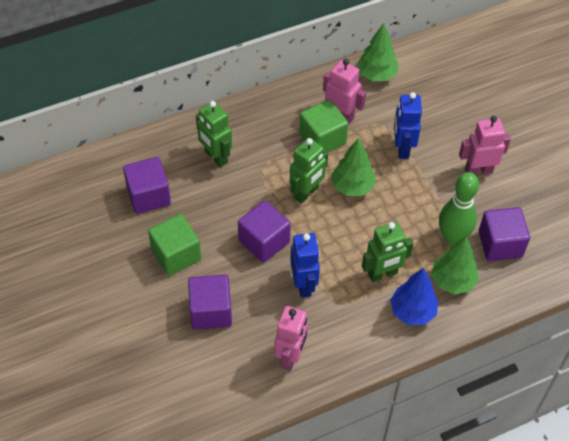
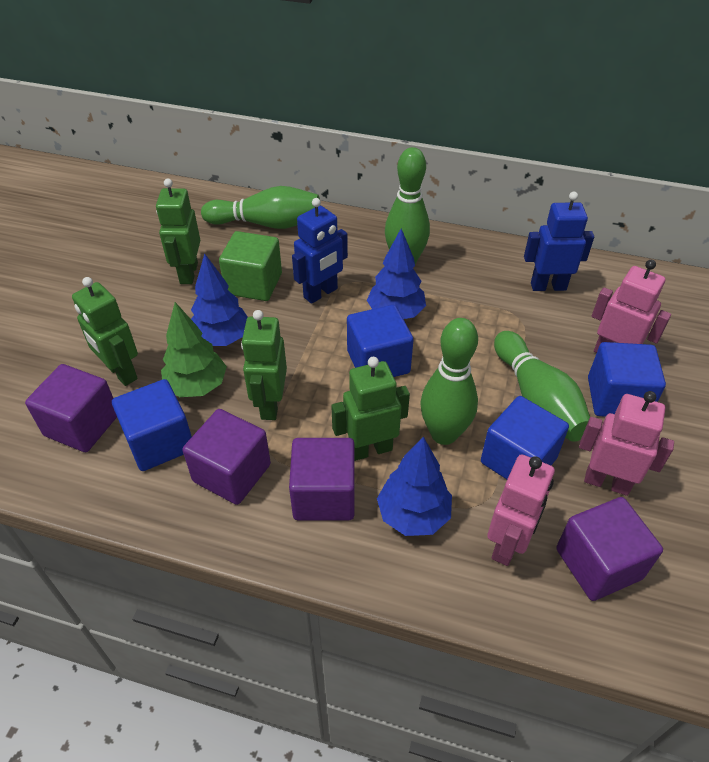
blue cube: none = 0 -> [112,379,192,471] [347,305,413,377] [481,396,569,479] [588,342,666,417] = 4
blue tree: [390,268,438,325] = 1 -> [191,253,248,346] [367,229,426,319] [377,437,452,536] = 3
green bowling pin: [439,172,479,245] = 1 -> [201,186,321,229] [385,147,430,264] [420,318,478,445] [494,331,590,442] = 4
green cube: [148,214,201,276] [299,100,348,152] = 2 -> [219,231,282,301] = 1
green robot: [196,101,232,167] [290,138,328,204] [362,222,414,282] = 3 -> [72,277,138,386] [156,178,200,284] [241,310,287,420] [331,357,410,461] = 4
green tree: [331,138,376,196] [357,23,398,81] [431,237,479,294] = 3 -> [161,302,227,397] = 1

